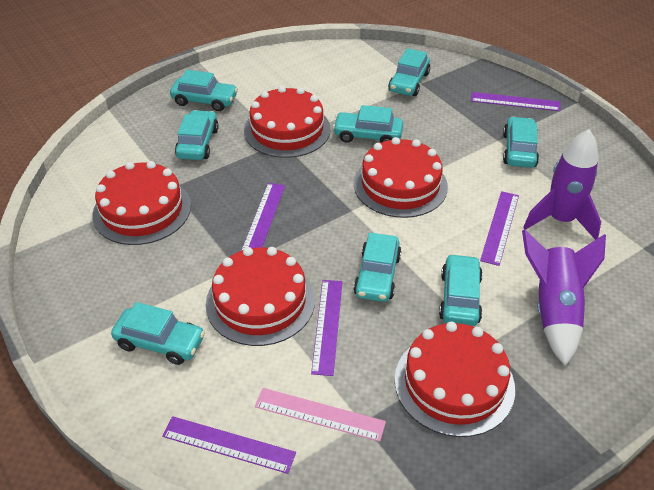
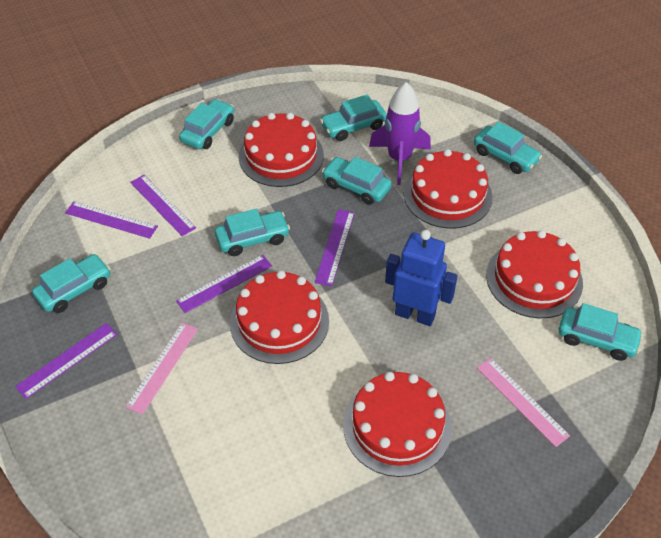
blue robot: none = 0 -> [385,230,457,326] = 1
pink ruler: [255,388,386,442] = 1 -> [125,323,198,415] [477,358,570,447] = 2
purple rocket: [522,229,606,366] [523,130,601,240] = 2 -> [369,82,431,185] = 1
turquoise car: [111,302,205,365] [170,70,238,111] [175,110,219,160] [333,105,403,143] [354,233,401,302] [388,48,430,96] [439,254,483,326] [503,116,539,168] = 8 -> [32,254,111,313] [179,99,234,149] [215,209,290,256] [320,94,387,141] [322,157,392,205] [474,122,542,174] [559,303,643,361] = 7

